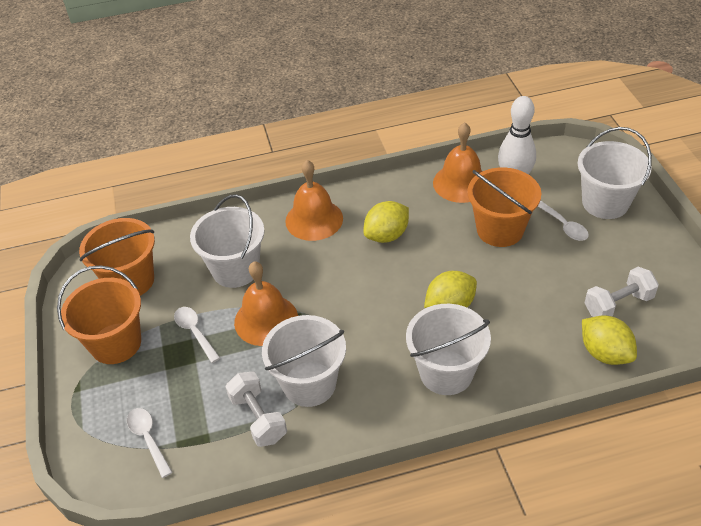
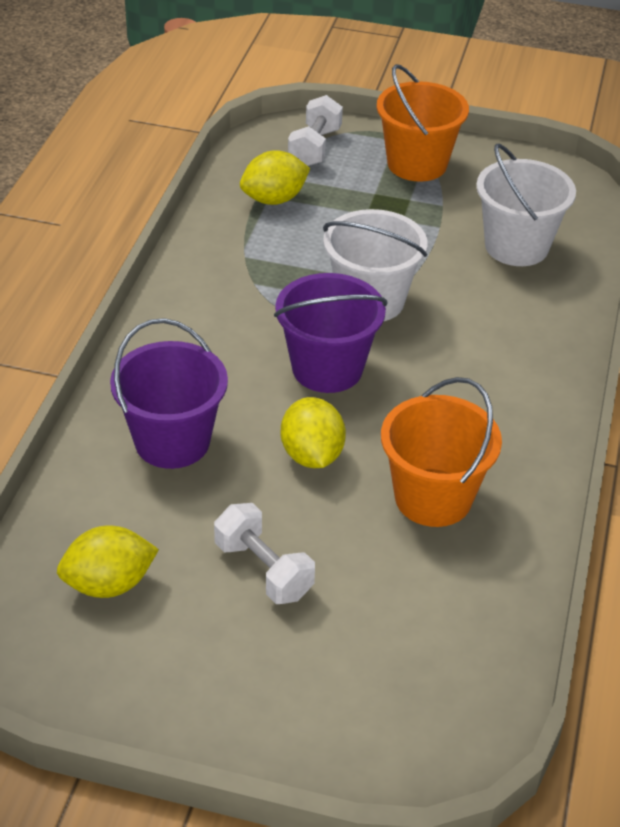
orange bell: [234,261,298,346] [285,160,343,241] [433,122,483,203] = 3 -> none = 0
orange bucket: [57,265,141,364] [79,218,155,296] [467,167,541,247] = 3 -> [377,64,469,182] [381,377,502,527] = 2
purple bucket: none = 0 -> [110,318,228,469] [274,273,387,393] = 2
white bowling pin: [498,96,536,175] = 1 -> none = 0
white bucket: [190,194,265,288] [262,315,346,407] [406,304,491,395] [577,127,652,219] = 4 -> [323,209,427,321] [476,144,576,266] = 2
white spoon: [127,408,172,478] [174,307,220,363] [538,200,589,241] = 3 -> none = 0

